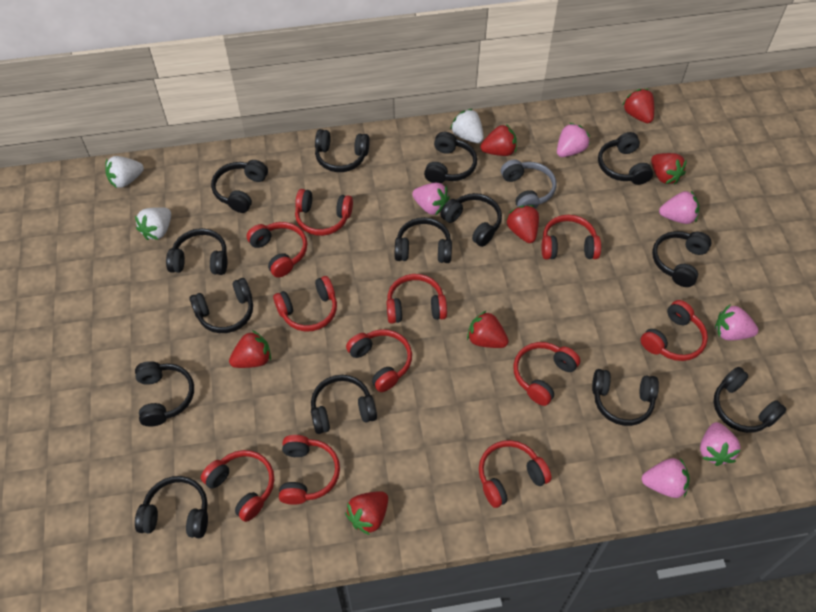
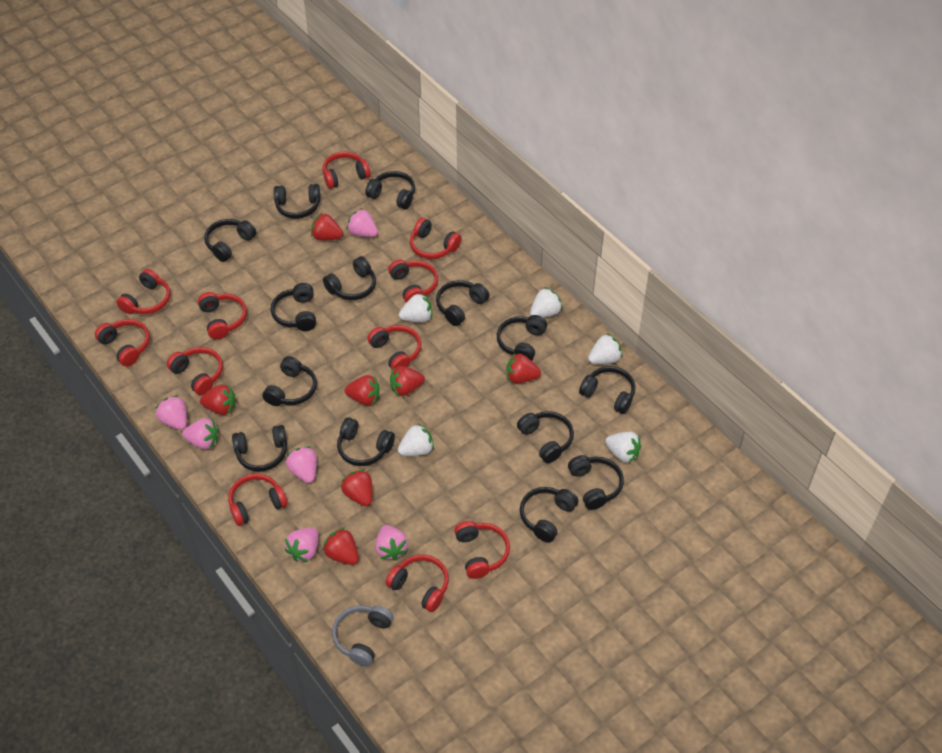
white strawberry: [105,156,144,188] [135,207,171,240] [450,109,484,143] = 3 -> [398,423,434,456] [399,293,432,322] [530,287,563,318] [588,333,622,364] [605,432,642,464] = 5

